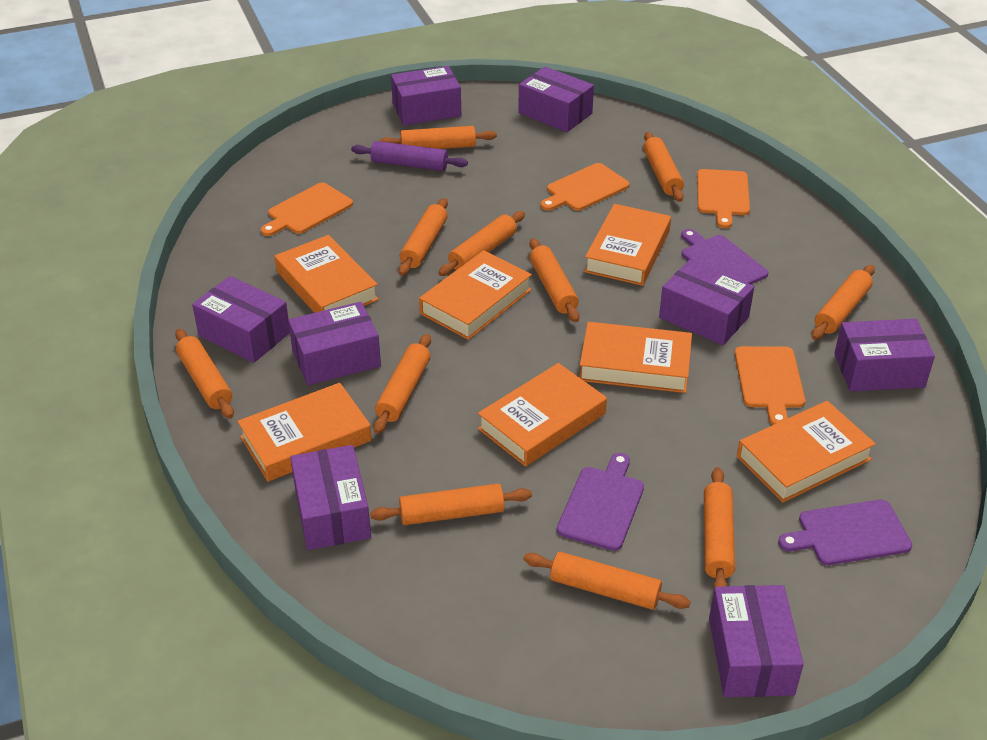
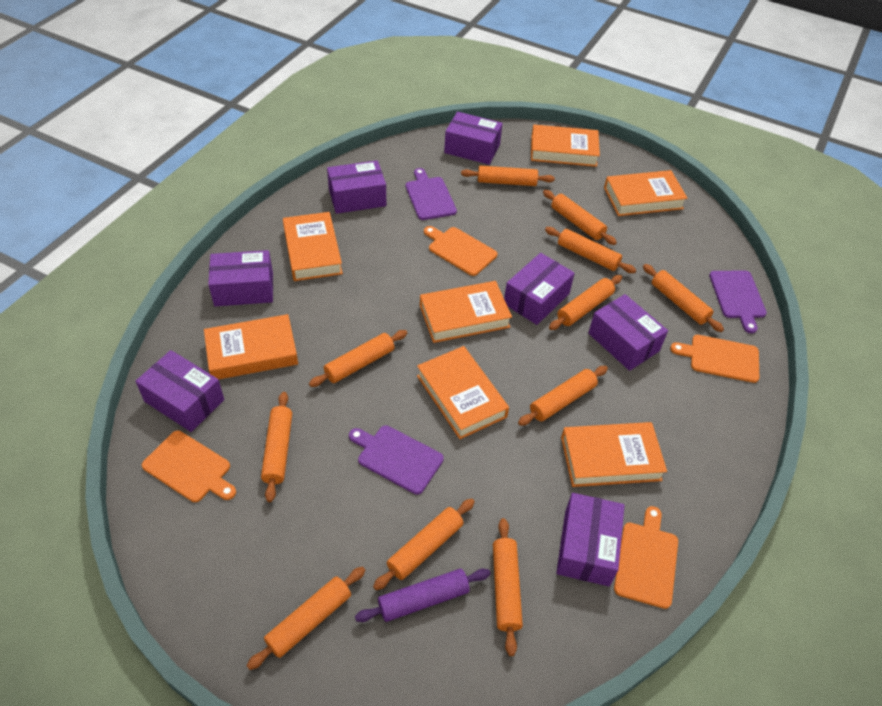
purple box: [192,276,290,363] [288,302,381,385] [290,445,371,550] [391,66,461,125] [518,67,594,132] [659,260,754,345] [709,585,804,697] [834,319,935,392] = 8 -> [135,350,224,432] [208,250,273,306] [327,160,386,214] [444,112,503,165] [504,253,575,325] [556,493,625,586] [588,294,668,371] = 7

